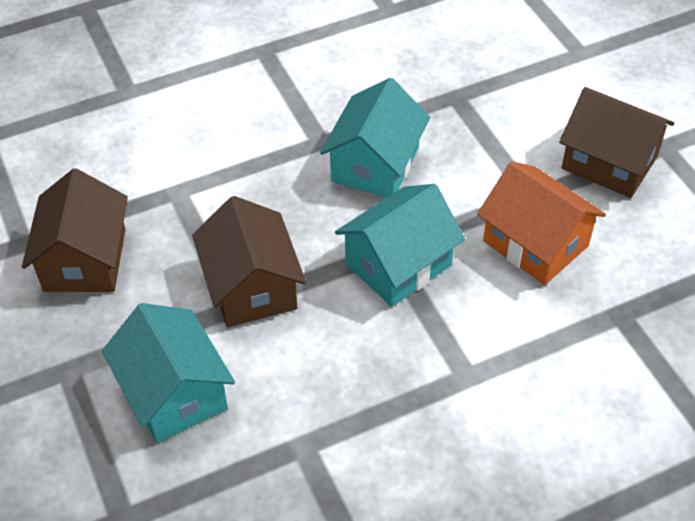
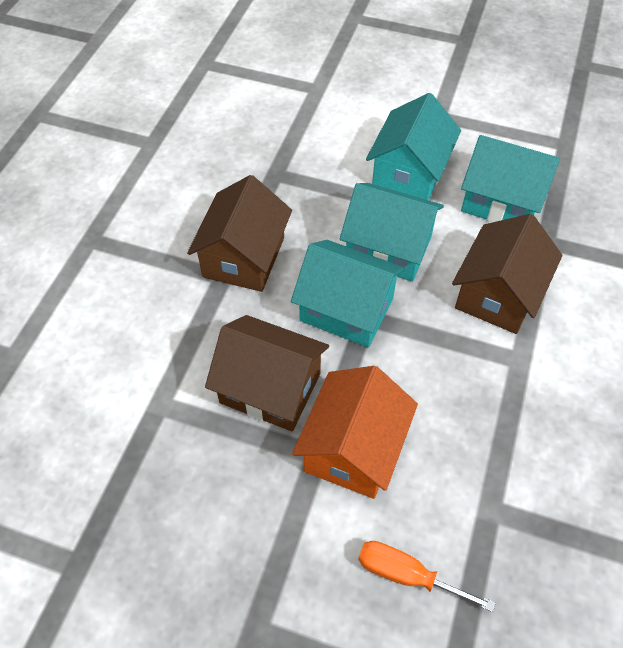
orange screwdriver: none = 0 -> [358,541,496,612] = 1
turquoise house: [102,303,235,443] [320,78,430,198] [335,184,465,307] = 3 -> [291,240,405,348] [340,183,444,282] [366,93,461,200] [461,135,560,222] = 4

